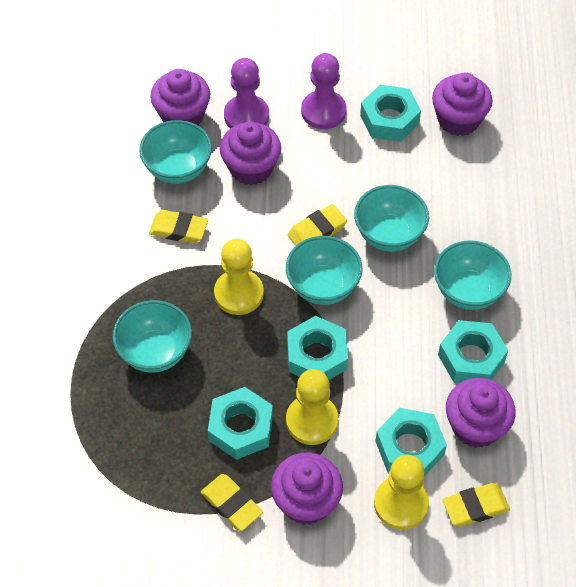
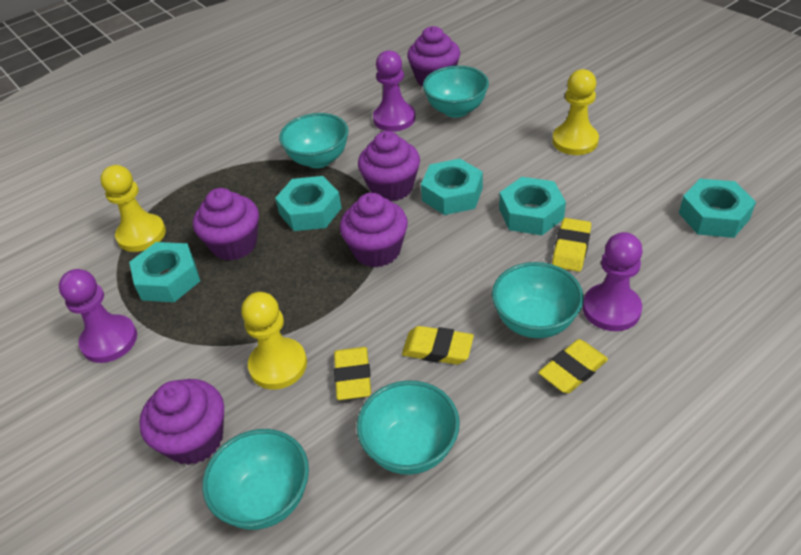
purple pawn: [224,58,269,129] [301,53,346,129] = 2 -> [59,269,137,363] [373,50,415,132] [583,232,643,331] = 3

